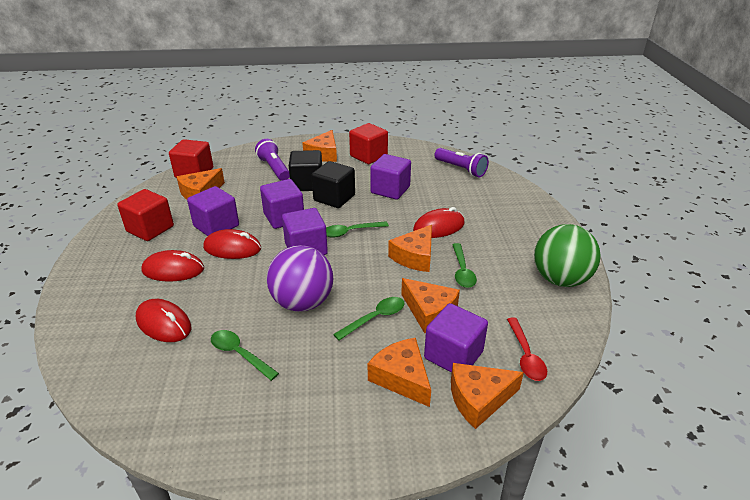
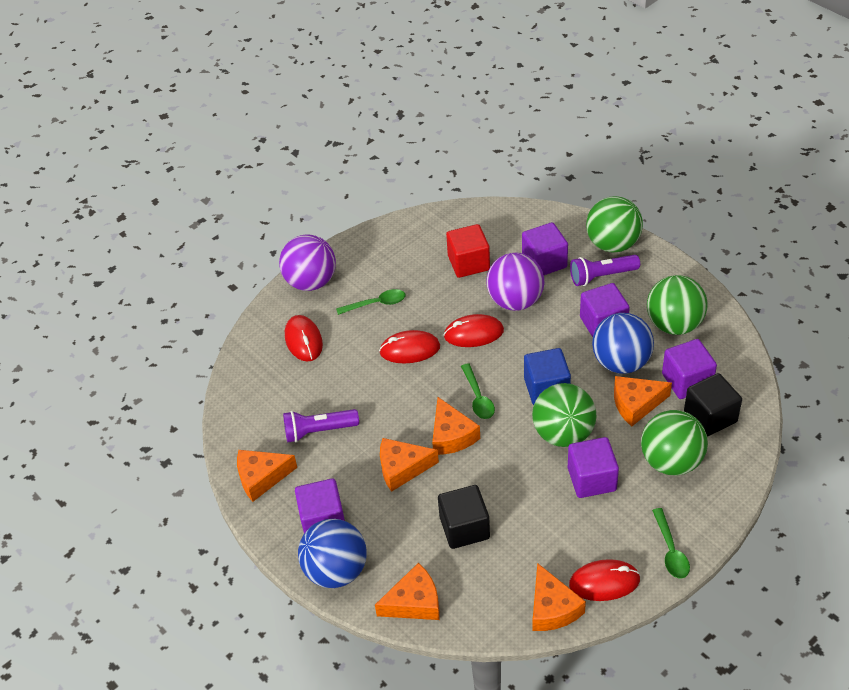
blue ball: none = 0 -> [298,519,367,588] [592,313,654,374] = 2
blue cube: none = 0 -> [524,348,571,405] = 1
green ball: [534,224,601,287] = 1 -> [532,383,596,447] [586,196,643,253] [641,410,708,475] [647,275,708,335] = 4
green spoon: [211,330,279,381] [326,221,389,238] [333,297,405,340] [452,243,477,288] = 4 -> [336,289,405,315] [461,363,495,419] [652,508,690,578] = 3
purple ball: [267,245,333,312] = 1 -> [279,235,336,291] [486,253,544,311] = 2
red cube: [117,189,174,241] [169,139,213,178] [349,123,388,164] = 3 -> [446,224,490,278] = 1
red spoon: [507,317,547,381] = 1 -> none = 0

